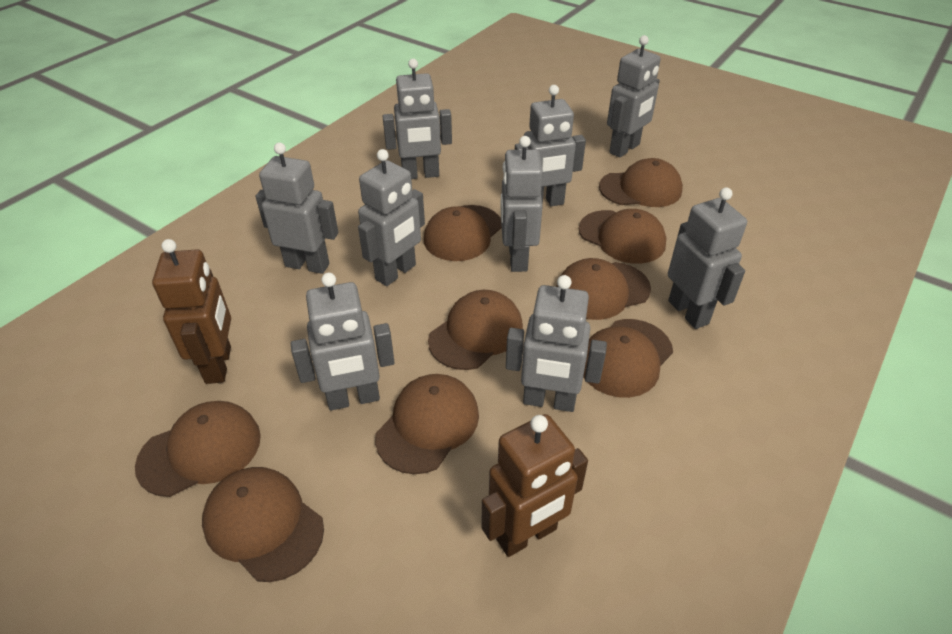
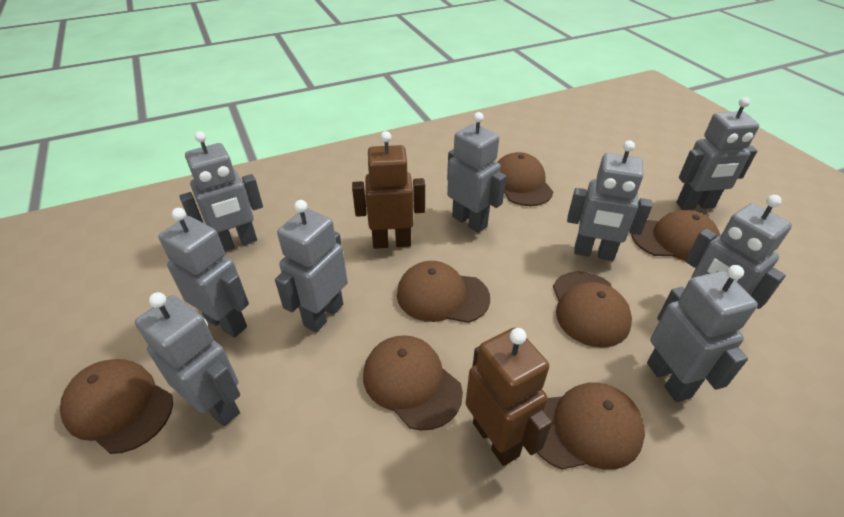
brown cap: [135,401,261,497] [202,467,324,582] [375,374,479,474] [424,205,502,261] [428,290,523,370] [556,258,651,320] [579,209,666,264] [583,319,673,398] [599,158,683,207] = 9 -> [60,359,173,454] [363,335,463,431] [397,261,490,323] [497,152,553,206] [537,382,645,470] [553,271,632,348] [631,210,720,261] = 7

